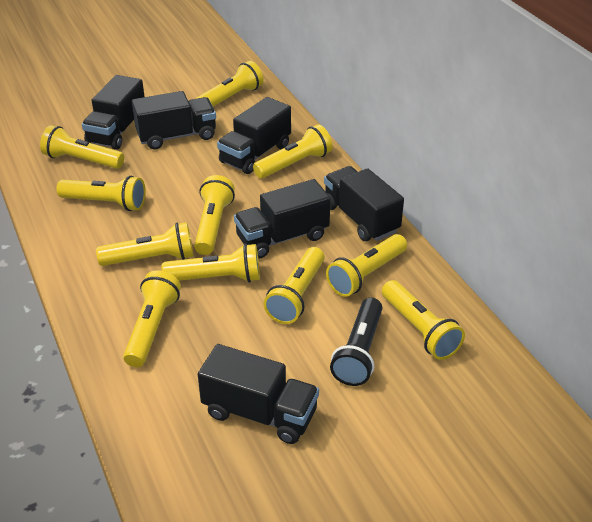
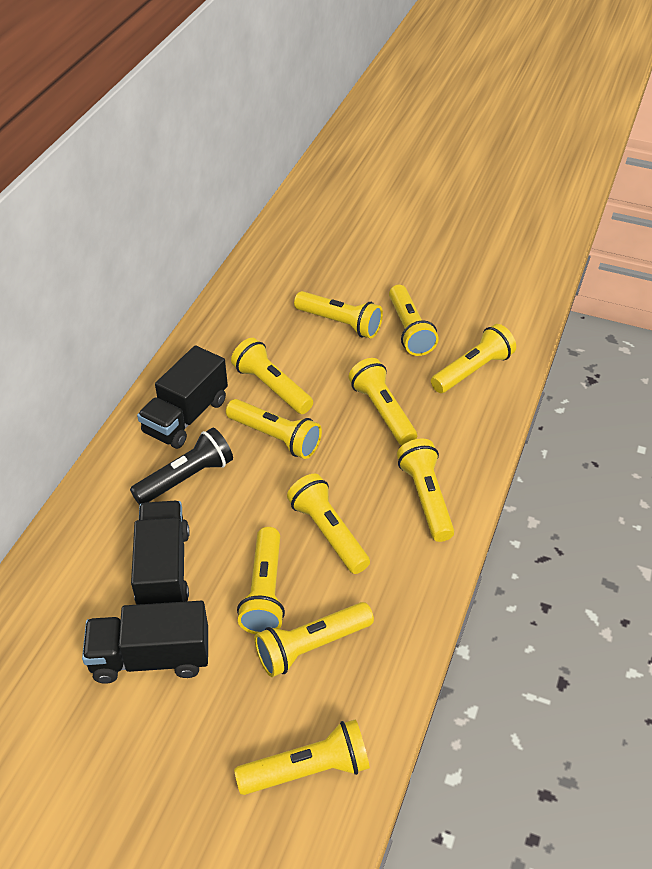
black truck: [82,75,145,150] [132,91,216,150] [198,344,319,444] [217,97,291,174] [234,179,330,259] [324,166,404,241] = 6 -> [82,601,208,684] [131,501,189,605] [137,346,228,449] = 3

